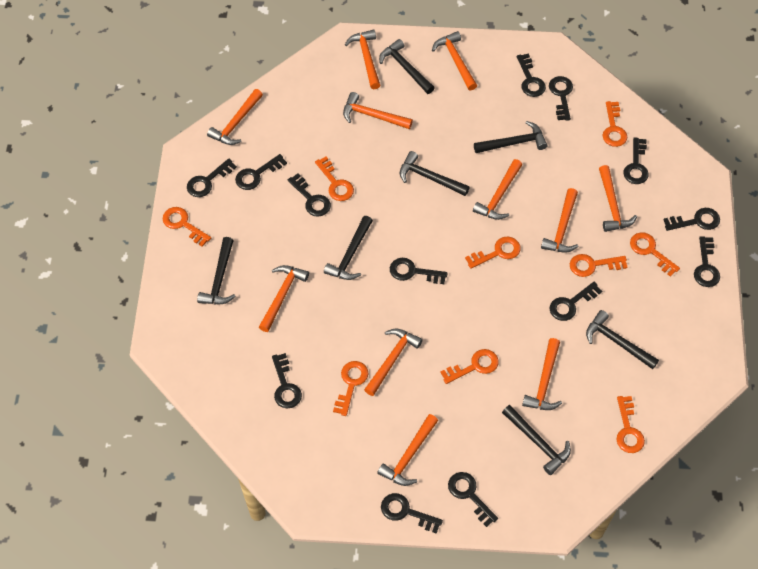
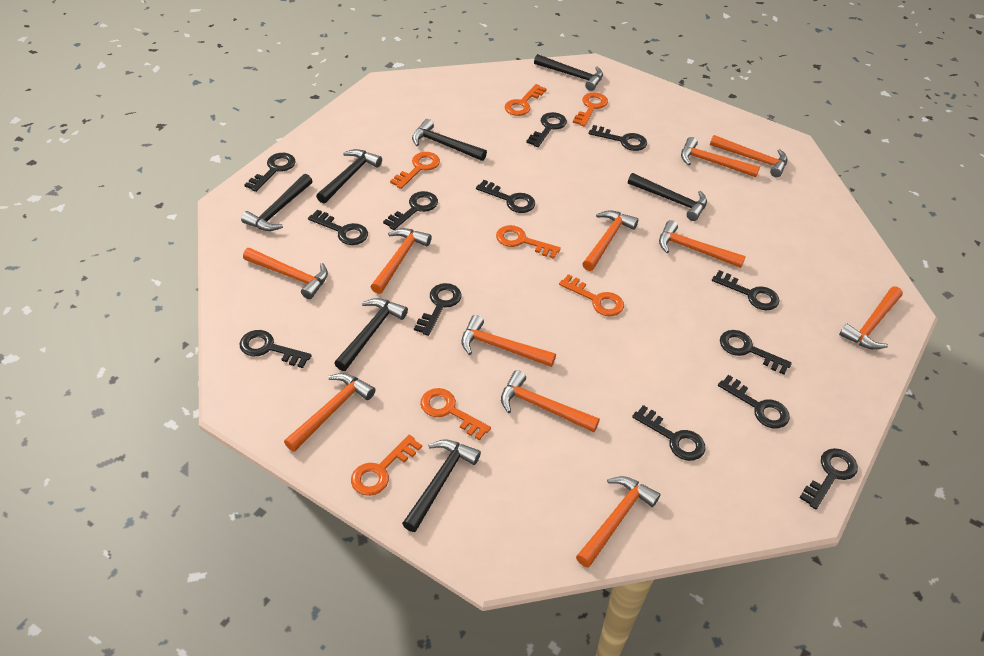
orange key: [163,207,211,247] [315,157,354,201] [333,361,368,416] [440,349,499,384] [465,236,521,269] [570,254,628,277] [603,101,627,147] [616,396,645,453] [630,232,680,277] = 9 -> [351,435,422,496] [390,152,440,189] [420,388,491,440] [496,225,561,259] [505,84,547,116] [559,274,624,316] [573,92,608,127] = 7

